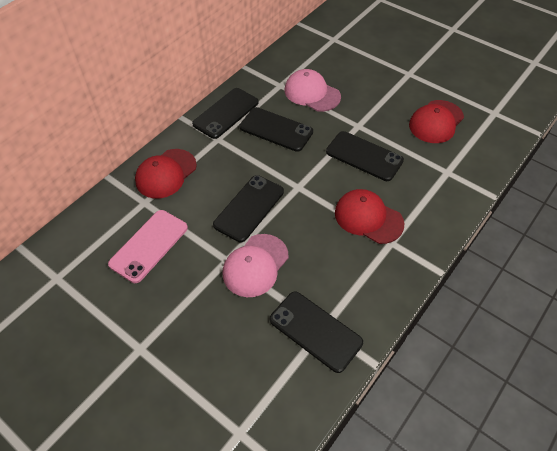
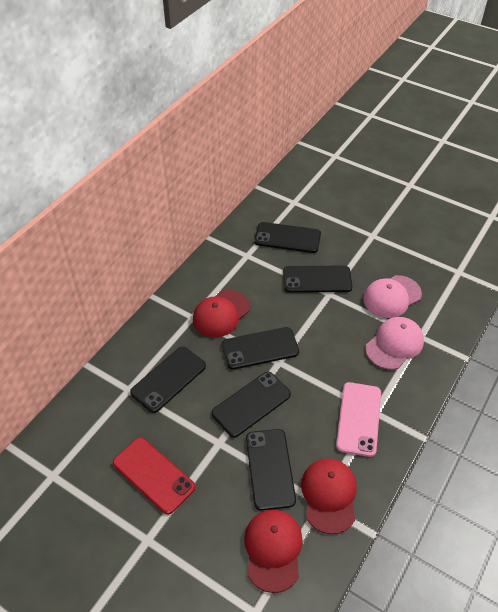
black phone: [192,88,259,139] [213,175,284,242] [239,107,313,152] [270,291,363,373] [326,131,404,181] = 5 -> [130,347,206,413] [212,372,291,438] [222,327,299,370] [246,429,296,511] [254,222,321,253] [283,266,352,293] = 6
red phone: none = 0 -> [113,437,195,514] = 1

